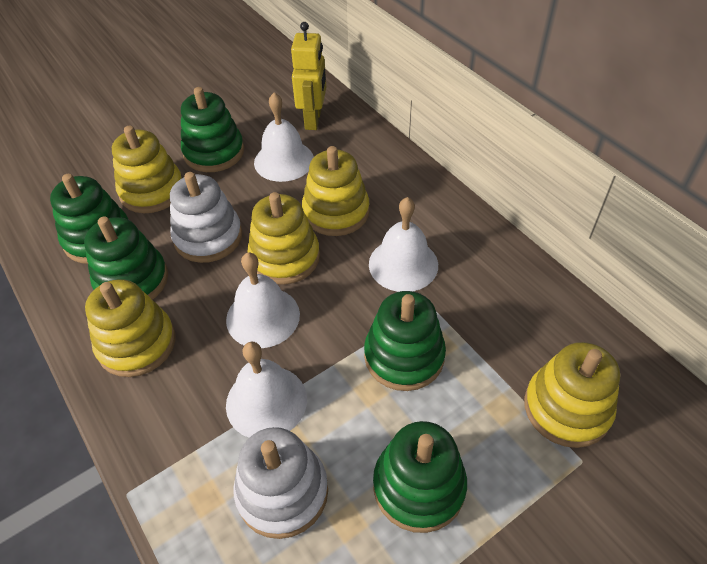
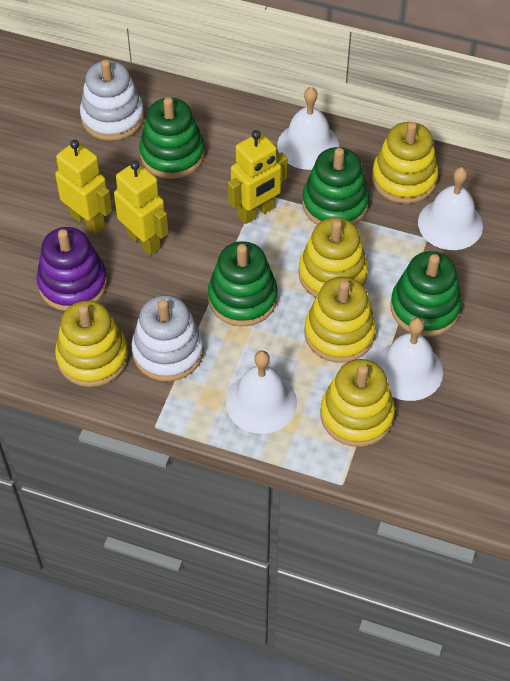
green stacking toy: [50,174,128,264] [84,217,168,300] [181,87,244,172] [364,291,446,391] [373,421,467,533] = 5 -> [139,97,205,179] [208,241,278,326] [302,147,369,225] [390,251,462,336] = 4
purple stacking toy: none = 0 -> [37,227,107,311] = 1
yellow robot: [291,22,326,130] = 1 -> [55,140,112,234] [114,161,169,255] [228,130,288,224] = 3

